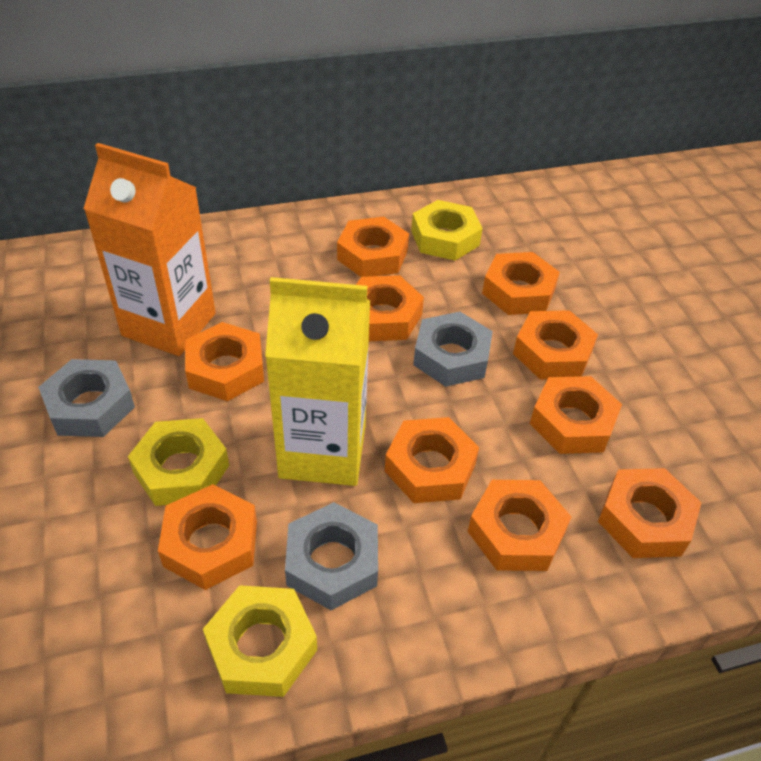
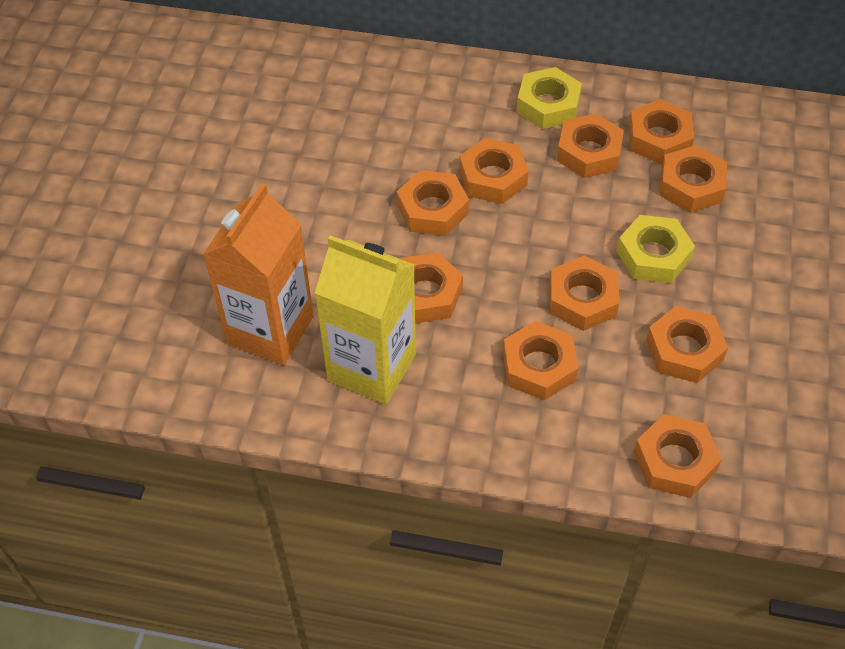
grey nut: [38,359,135,437] [285,502,378,610] [413,312,493,387] = 3 -> none = 0
yellow nut: [128,418,229,506] [203,585,317,697] [411,200,483,260] = 3 -> [517,67,582,129] [617,215,695,283] = 2

